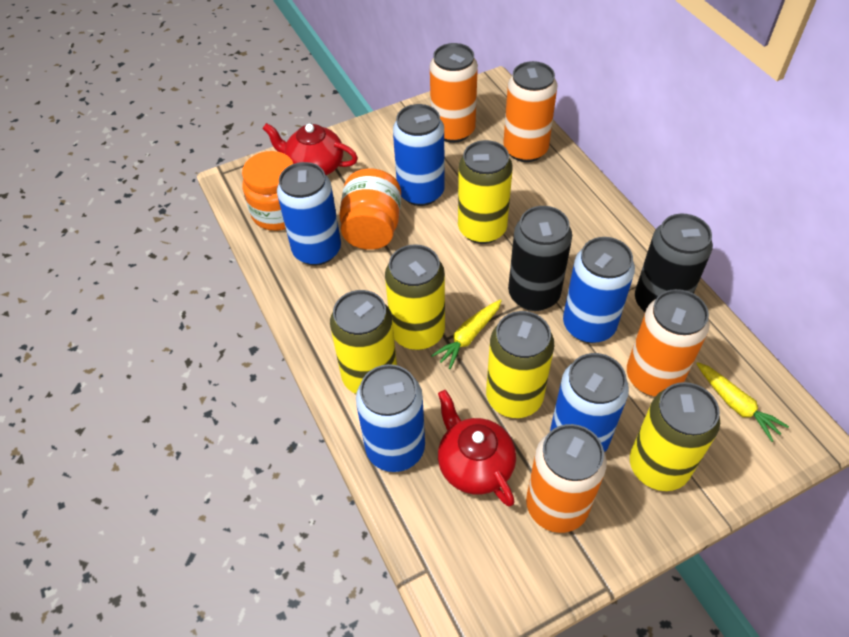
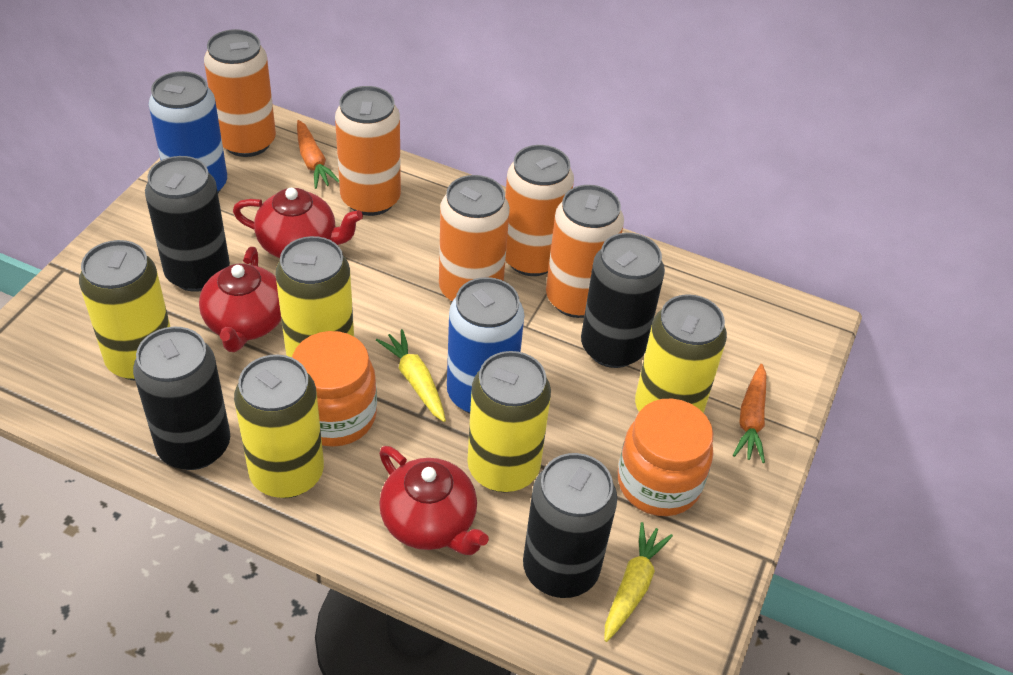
black can: [508,206,572,311] [635,214,713,312] = 2 -> [133,327,230,470] [145,156,230,292] [523,453,617,598] [581,233,665,368] = 4
blue can: [277,162,341,265] [356,364,425,472] [393,104,445,206] [550,353,629,452] [563,237,635,343] = 5 -> [149,71,227,193] [447,277,524,414] = 2
orange can: [430,43,478,143] [503,61,558,162] [526,424,607,533] [627,289,710,396] = 4 -> [204,29,276,157] [335,86,401,216] [439,175,510,302] [505,145,574,276] [546,185,624,318] = 5
orange carrot: none = 0 -> [297,120,339,189] [733,364,766,463] = 2
red teapot: [262,123,358,175] [438,390,516,507] = 2 -> [199,247,281,352] [233,188,363,258] [379,446,489,555] = 3

